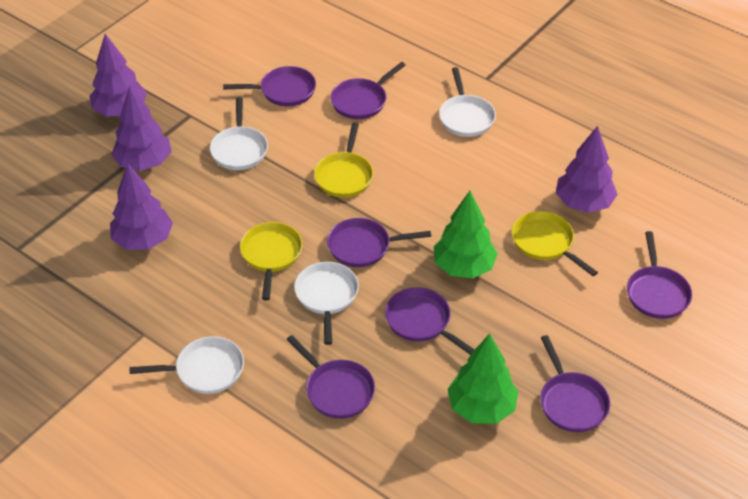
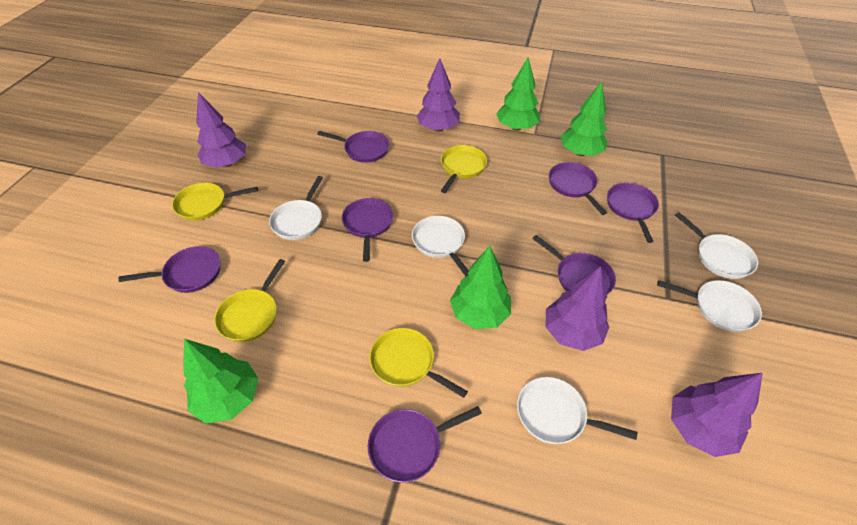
green tree: [434,191,498,278] [447,333,518,424] = 2 -> [183,339,259,424] [450,246,511,329] [496,58,540,131] [561,81,608,156] = 4
white pan: [129,336,244,394] [210,97,268,170] [294,262,359,345] [439,67,496,137] = 4 -> [269,176,323,240] [412,216,469,276] [517,377,637,444] [657,280,762,332] [675,212,758,279] = 5
yellow pan: [240,222,302,300] [314,122,373,198] [512,211,598,276] = 3 -> [172,183,258,221] [214,259,285,342] [369,328,468,398] [441,145,487,193] = 4

